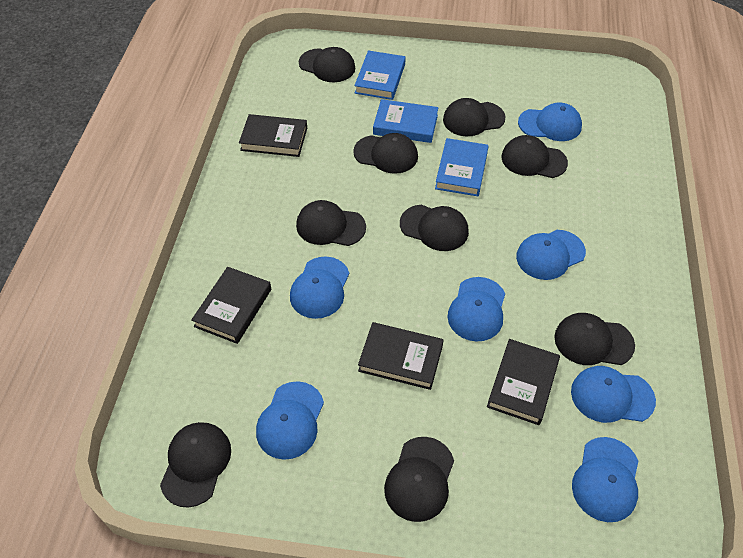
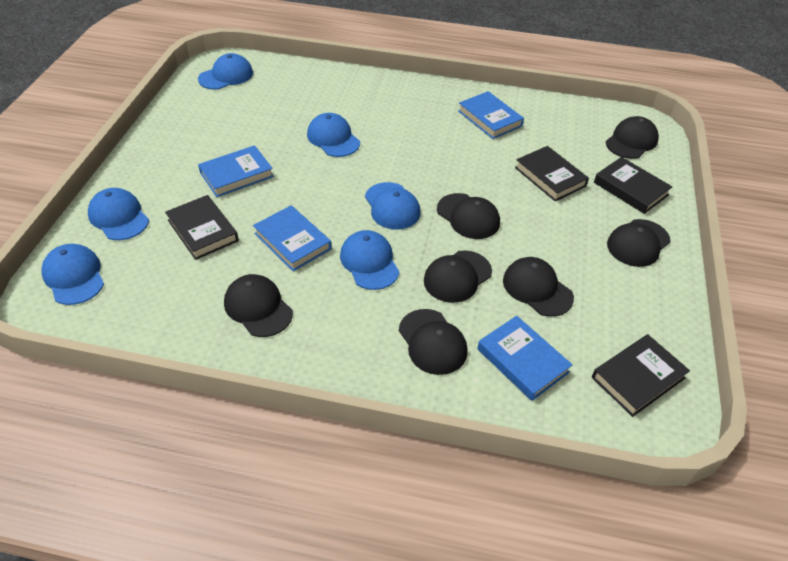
black cap: [160,422,231,507] [296,200,366,246] [299,47,355,82] [353,133,418,174] [384,437,454,522] [400,205,469,251] [443,98,506,137] [501,135,568,178] [554,313,635,365] = 9 -> [224,274,293,337] [399,309,468,375] [424,250,492,303] [437,193,500,239] [503,257,574,317] [606,116,659,159] [607,219,671,267] = 7
blue book: [354,51,406,100] [373,99,438,143] [435,138,489,196] = 3 -> [198,145,274,197] [253,205,331,271] [458,91,524,139] [477,316,572,401] = 4
blue cap: [256,381,324,460] [290,257,349,319] [448,277,505,341] [516,230,586,280] [518,103,582,141] [571,366,656,423] [572,437,638,522] = 7 -> [41,244,104,305] [88,188,149,240] [198,53,253,90] [307,113,360,157] [340,230,400,290] [365,182,421,229] = 6

